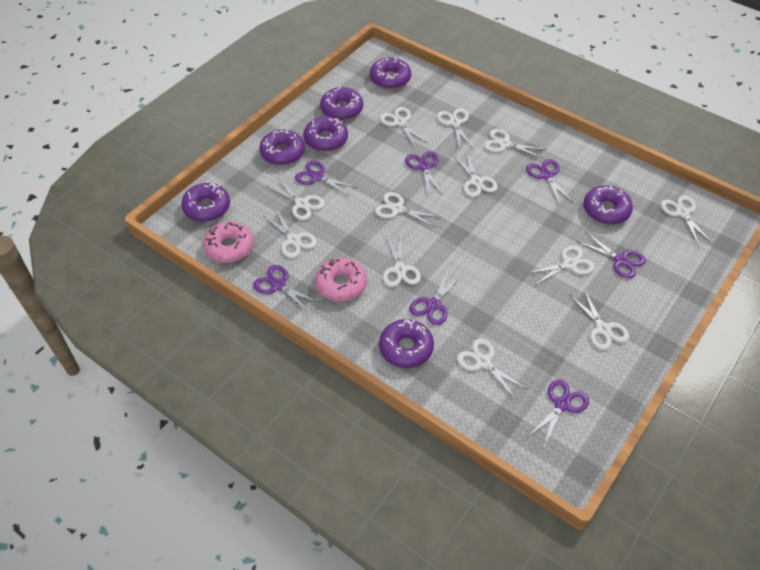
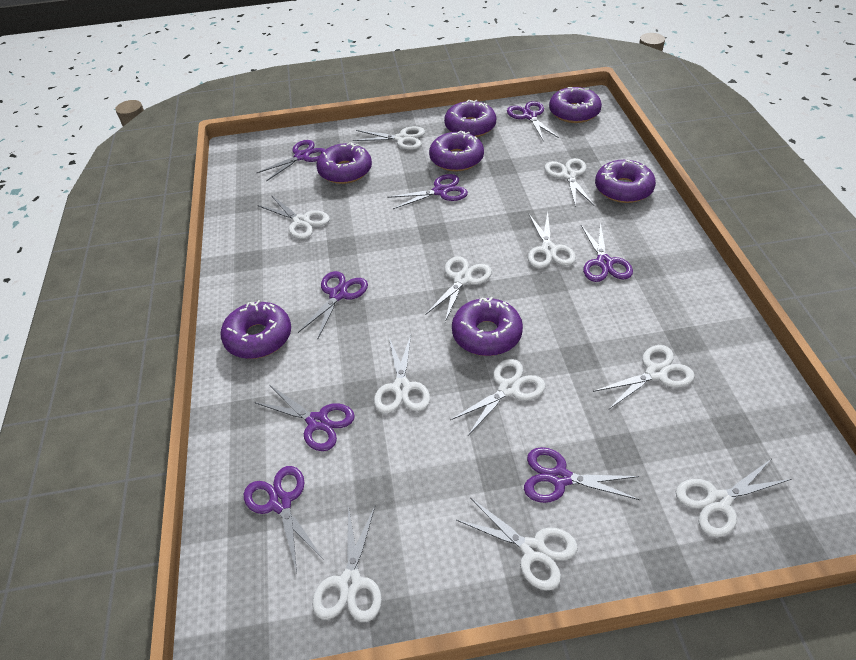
pink donut: [203,221,254,263] [315,257,367,302] = 2 -> none = 0
purple scissors: [253,265,320,313] [295,160,358,197] [405,151,442,194] [409,269,463,325] [526,159,574,205] [529,379,589,446] [578,232,646,279] = 7 -> [244,466,324,572] [254,385,355,451] [257,140,326,182] [298,271,368,338] [387,174,468,209] [507,101,559,140] [524,447,640,503] [581,222,633,282] = 8
white scissors: [264,208,317,258] [266,179,325,220] [375,192,441,228] [380,107,428,147] [383,235,421,287] [437,108,473,148] [453,151,498,197] [457,339,528,400] [484,129,547,159] [527,245,595,286] [570,289,629,350] [660,196,713,246] = 12 -> [258,195,330,239] [312,505,382,622] [353,126,425,150] [374,335,430,413] [425,256,492,322] [450,359,546,436] [456,498,577,591] [528,212,576,268] [545,158,594,207] [593,345,695,410] [676,459,792,537] = 11

